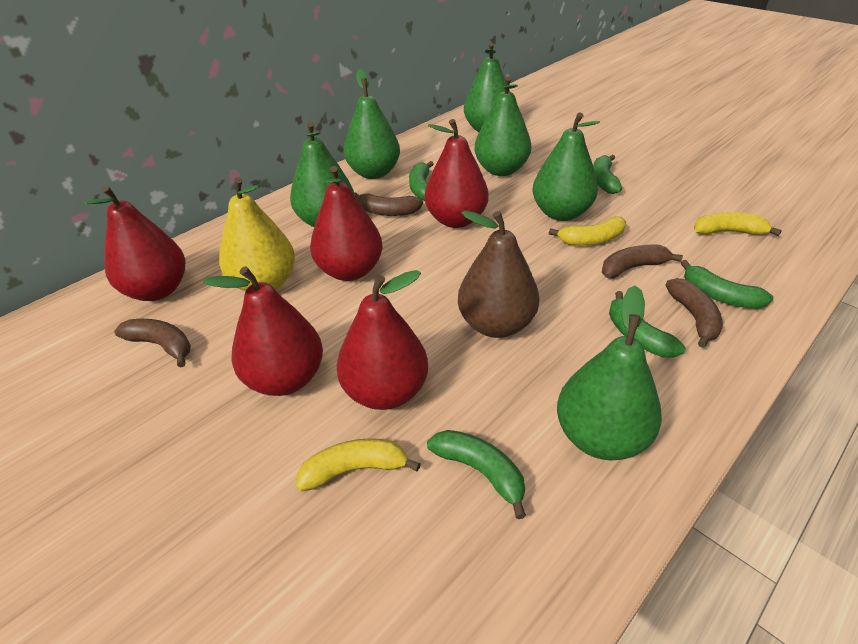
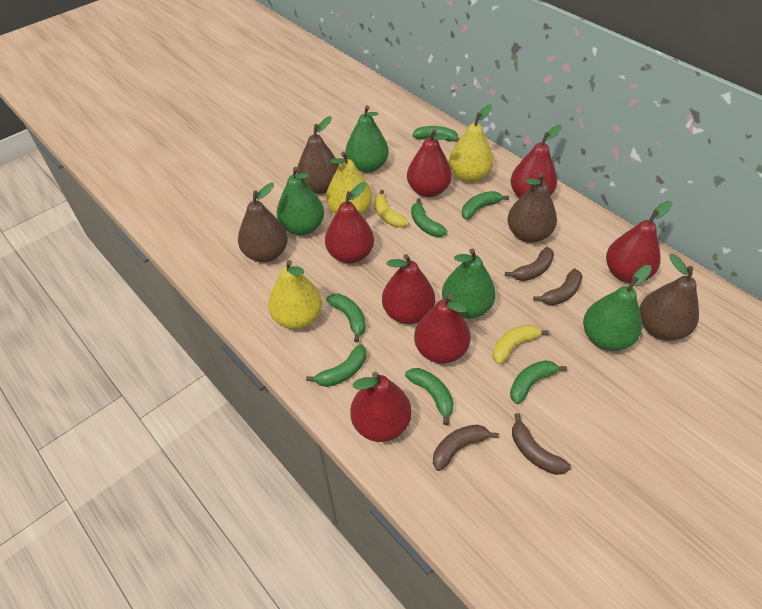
brown pear: [458,210,539,338] = 1 -> [238,183,288,263] [297,116,339,194] [507,173,557,243] [640,254,699,341] = 4
green banana: [409,161,433,201] [427,430,526,519] [593,155,622,194] [609,291,686,358] [681,260,774,309] = 5 -> [306,344,366,387] [326,294,366,343] [405,368,454,425] [411,198,447,237] [412,126,460,142] [462,191,509,219] [510,360,567,404] = 7
green pear: [290,122,355,227] [343,69,400,179] [464,43,510,132] [474,76,531,176] [533,112,600,221] [557,285,662,461] = 6 -> [277,167,324,236] [346,105,389,173] [442,248,496,319] [583,265,652,351] = 4
red pear: [83,185,185,301] [203,266,323,396] [310,166,382,281] [337,270,428,410] [425,119,489,228] = 5 -> [325,182,374,264] [350,372,412,442] [382,254,435,324] [407,129,452,197] [414,294,471,364] [511,125,562,198] [606,201,672,283] = 7
yellow banana: [296,438,421,491] [549,216,626,245] [694,212,782,236] = 3 -> [374,190,409,227] [493,325,549,364] = 2
yellow pear: [219,177,295,291] = 1 -> [268,260,322,329] [326,151,372,215] [449,104,493,183] = 3

